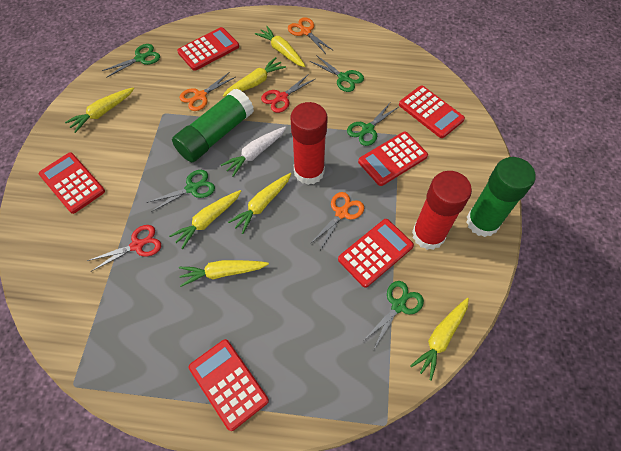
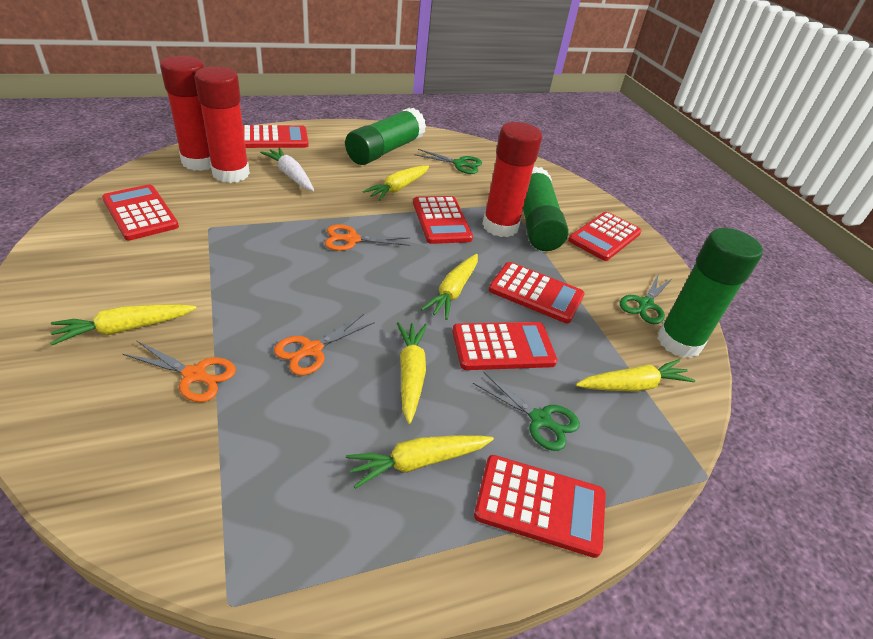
green glue stick: [172,88,254,162] [466,157,536,237] = 2 -> [345,108,426,165] [523,166,568,251] [657,228,763,358] = 3
green scissors: [102,44,160,78] [146,170,215,212] [310,55,364,92] [347,103,398,146] [363,281,424,349] = 5 -> [414,149,482,174] [473,372,580,451] [620,273,673,324] = 3
red calculator: [39,152,105,214] [177,27,239,71] [189,339,269,431] [338,219,414,288] [358,132,428,186] [399,86,465,138] = 6 -> [102,184,179,241] [243,125,309,148] [413,196,473,244] [452,322,558,370] [474,455,606,558] [489,262,585,323] [568,212,641,261] = 7
red glue stick: [290,102,328,185] [412,171,472,250] = 2 -> [160,55,211,171] [194,66,250,183] [482,122,542,237] = 3
red scissors: [87,225,161,271] [261,74,315,113] = 2 -> none = 0
yellow carrot: [65,88,134,133] [169,190,241,250] [179,260,269,287] [223,57,286,97] [228,173,291,234] [255,26,306,67] [410,298,469,381] = 7 -> [50,304,196,345] [346,435,494,489] [363,165,429,201] [397,322,427,424] [421,254,478,320] [576,359,695,392] = 6

